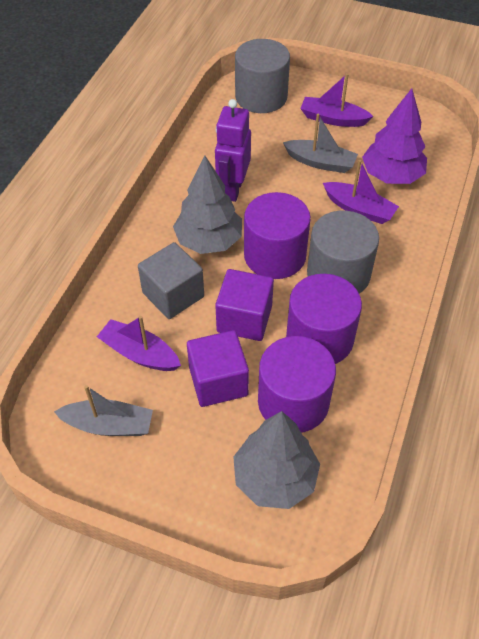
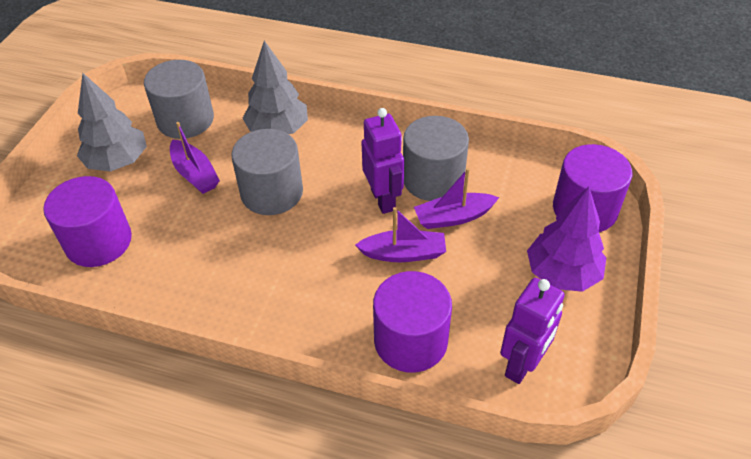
grey boat: [54,385,153,436] [283,114,358,173] = 2 -> none = 0
grey cube: [138,242,204,319] = 1 -> none = 0
grey cylinder: [235,39,290,113] [307,210,379,294] = 2 -> [144,60,214,139] [231,129,303,215] [403,116,469,201] = 3
purple cube: [187,330,249,407] [215,269,274,341] = 2 -> none = 0
purple robot: [215,99,251,202] = 1 -> [361,108,404,214] [500,278,565,384] = 2

